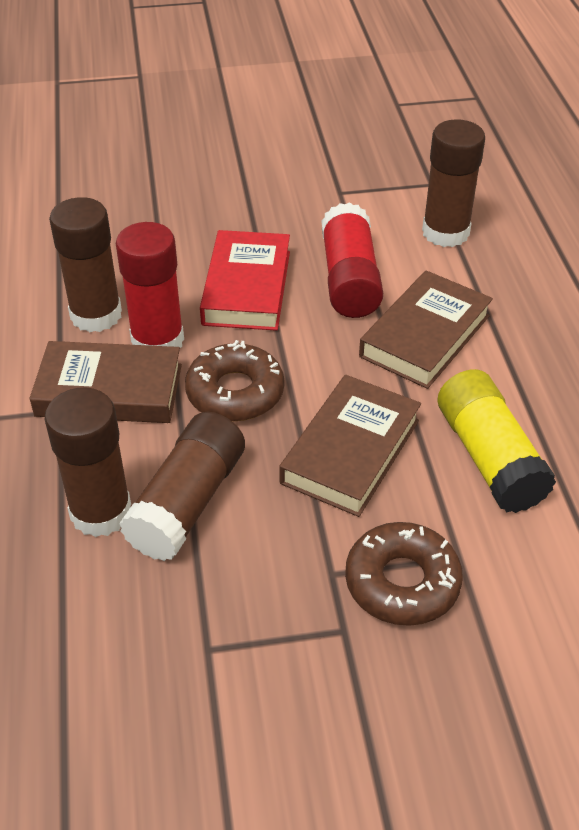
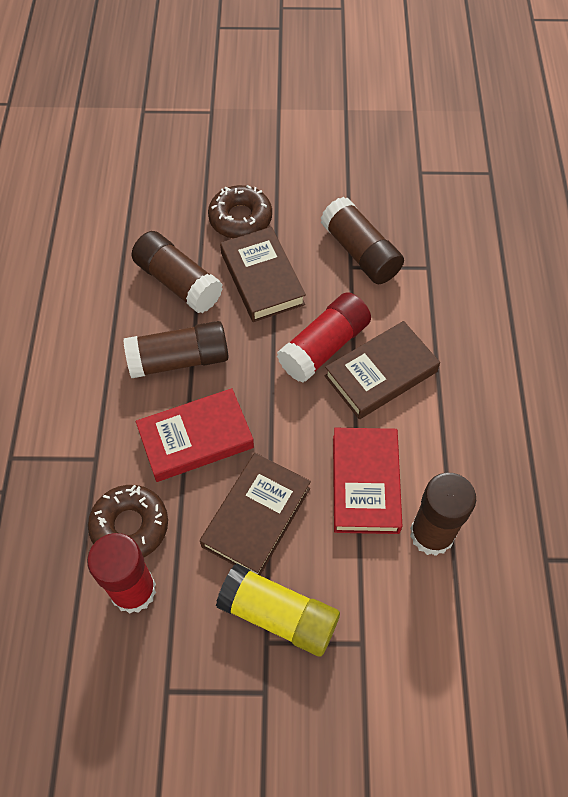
red book: [200,230,290,331] = 1 -> [136,388,254,482] [333,428,402,534] = 2

